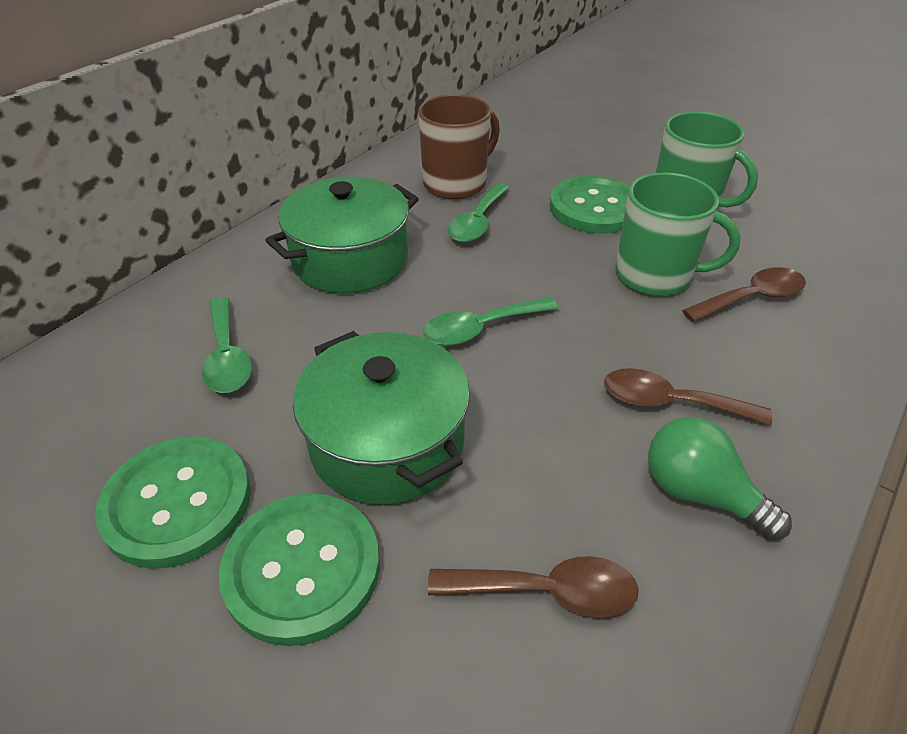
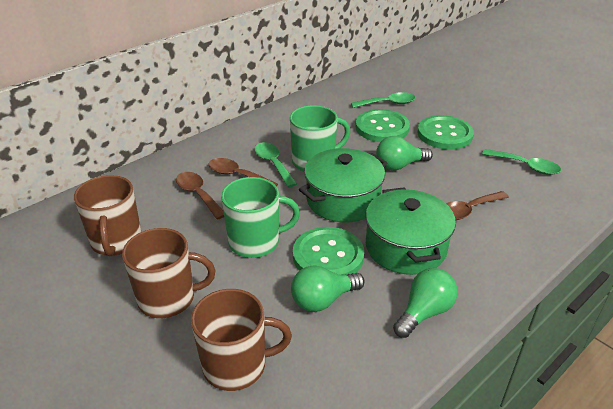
brown mug: [418,94,500,199] = 1 -> [74,175,141,256] [122,228,215,318] [191,289,292,391] = 3
green light bulb: [648,417,792,540] = 1 -> [291,265,365,312] [376,136,433,170] [393,268,458,338] = 3

